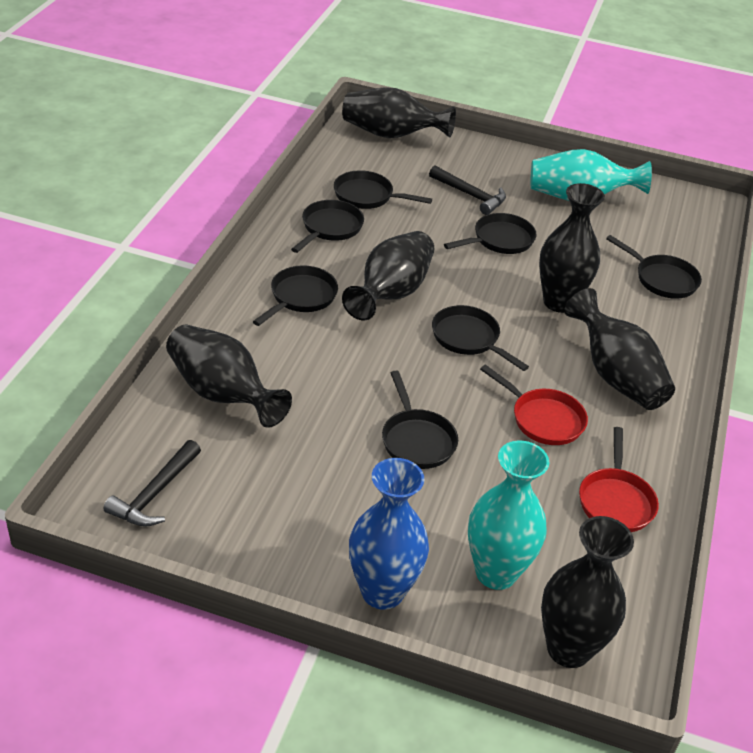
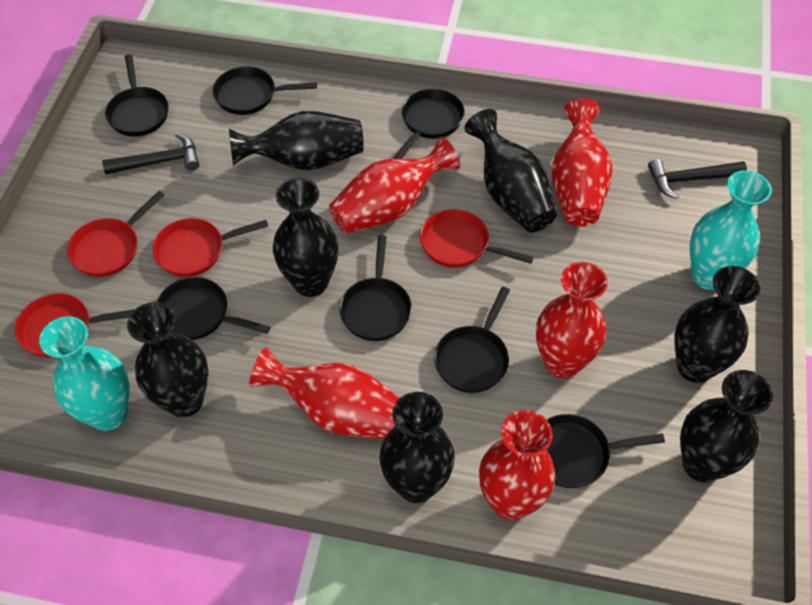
black vase: [166,325,292,428] [342,87,456,138] [342,231,434,320] [539,183,605,313] [541,516,634,668] [564,288,675,410] = 6 -> [127,302,209,417] [229,111,364,170] [273,178,338,297] [379,392,455,503] [465,109,557,233] [674,266,760,383] [680,370,773,483] = 7
blue vase: [349,458,429,610] = 1 -> none = 0
red pan: [480,364,588,445] [579,427,659,532] = 2 -> [15,293,135,358] [67,191,165,277] [153,218,268,277] [420,209,534,267] = 4
red vase: none = 0 -> [249,347,400,439] [329,137,460,234] [479,410,556,520] [536,262,608,379] [552,98,612,227] = 5

